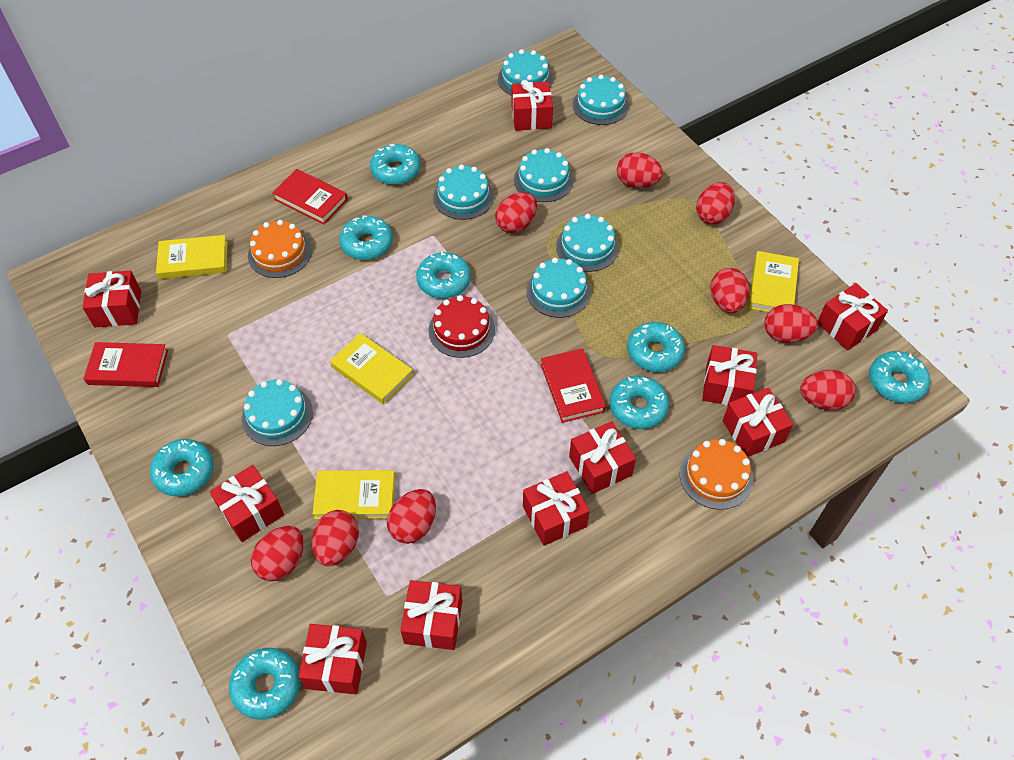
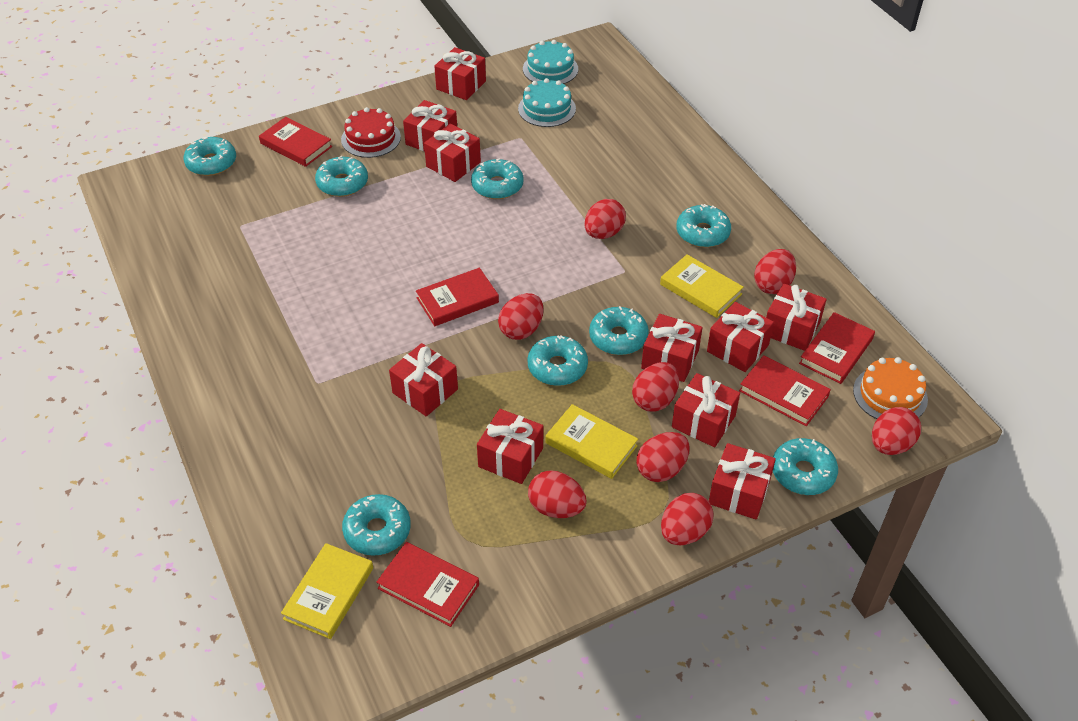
orange cake: [248,220,312,278] [680,439,753,510] = 2 -> [853,357,928,419] = 1
red book: [83,342,168,387] [272,169,348,224] [541,348,606,423] = 3 -> [259,117,332,167] [376,542,479,627] [416,268,499,326] [739,355,831,426] [799,312,875,384] = 5
red egg: [251,526,304,581] [312,510,359,566] [387,489,436,544] [495,192,537,233] [617,152,663,188] [696,182,735,225] [710,268,750,313] [764,304,818,343] [800,370,855,410] = 9 -> [498,293,544,340] [528,470,587,518] [584,199,626,239] [632,362,679,412] [637,432,690,482] [661,493,714,545] [754,249,796,294] [872,407,921,455] = 8
turquoise cake: [242,379,313,446] [433,164,494,220] [498,49,553,96] [514,148,574,202] [526,258,591,318] [556,214,619,272] [573,75,629,125] = 7 -> [518,78,576,127] [523,40,578,84] = 2
yellow book: [156,235,228,279] [313,470,395,519] [330,333,413,404] [749,251,799,312] = 4 -> [281,543,373,639] [545,404,638,479] [660,254,744,318] = 3

